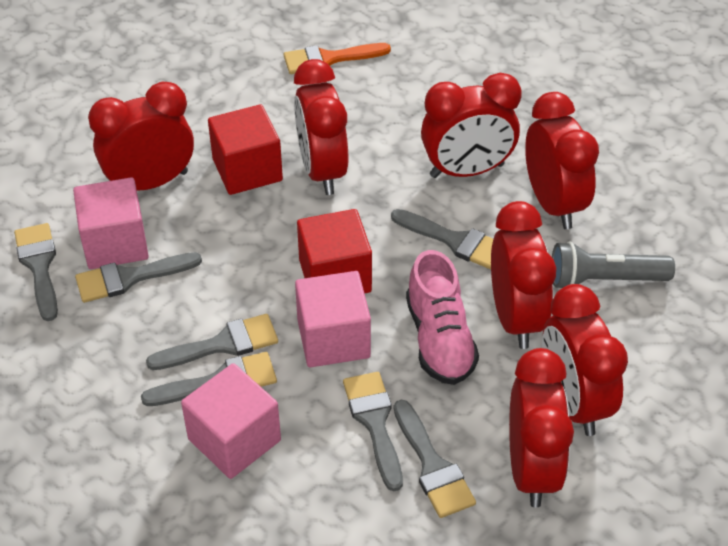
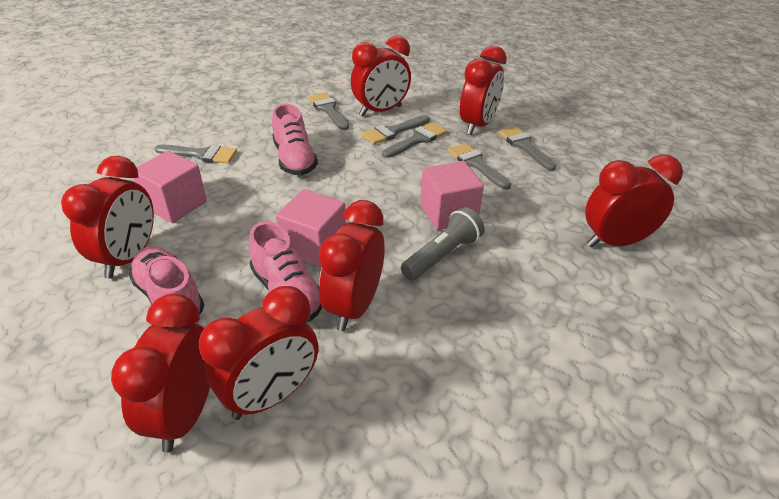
grey brush: [14,223,58,321] [75,252,202,303] [141,352,277,406] [146,314,278,370] [343,372,403,492] [391,209,493,270] [394,400,476,518] = 7 -> [155,145,237,164] [308,93,349,130] [361,115,429,145] [382,122,447,158] [448,143,511,190] [498,126,556,171] = 6
orange brush: [284,43,391,74] = 1 -> none = 0
pink shoe: [406,250,479,385] = 1 -> [128,246,204,315] [249,221,322,322] [272,104,318,175] = 3
red cube: [208,104,283,195] [297,209,372,294] = 2 -> none = 0

